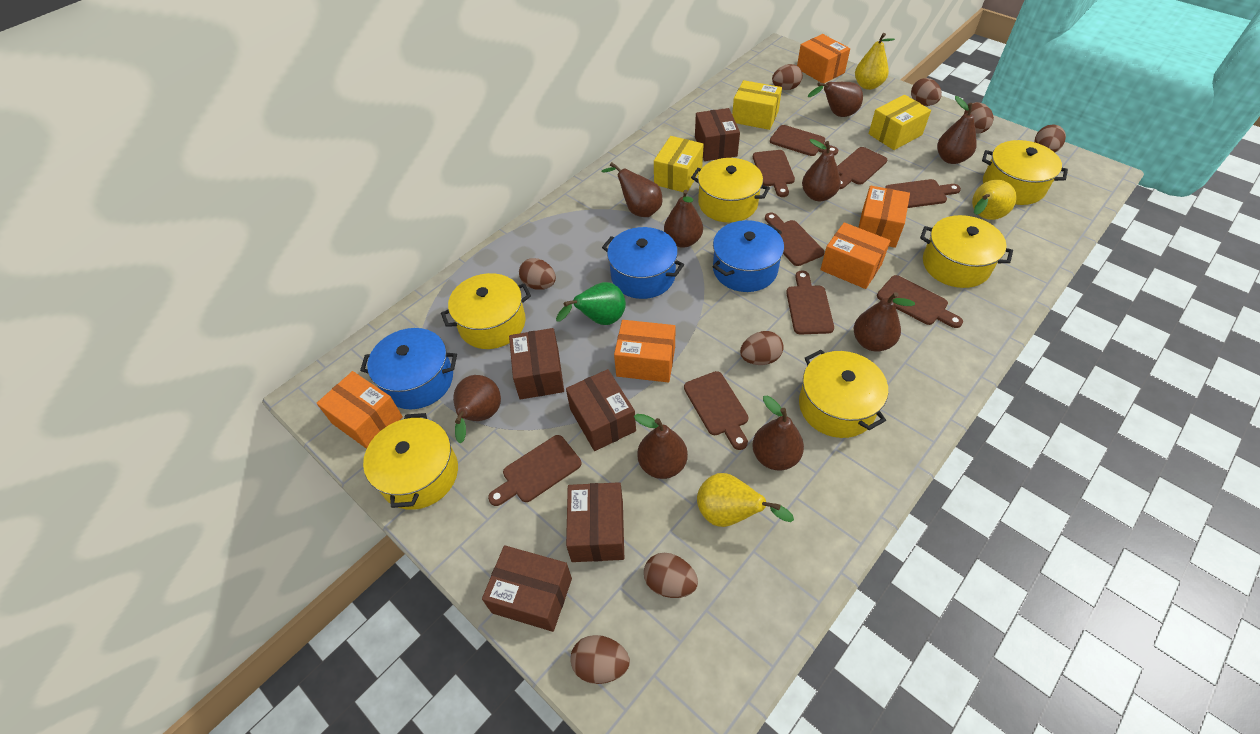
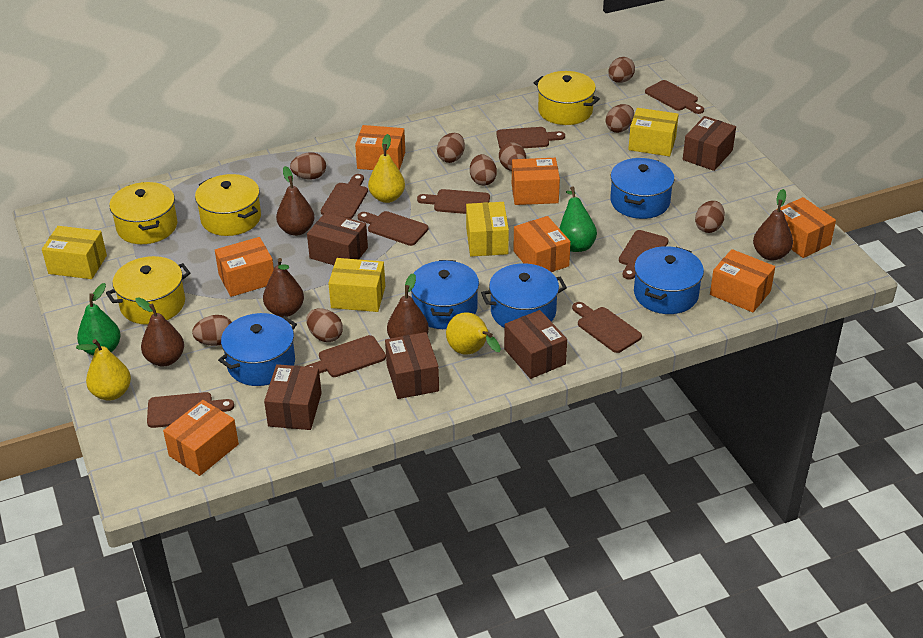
blue pot: [360,328,457,409] [602,227,684,299] [713,220,784,292] = 3 -> [218,313,297,386] [411,260,479,329] [481,263,567,328] [610,158,674,219] [634,246,704,314] = 5
brown egg: [519,258,556,290] [570,635,630,684] [644,553,698,598] [740,331,784,365] [772,64,803,90] [911,78,942,106] [964,102,994,134] [1034,124,1066,152] = 8 -> [192,315,232,346] [290,152,326,180] [306,308,343,342] [437,133,465,163] [470,154,497,186] [499,142,526,171] [606,104,634,133] [608,57,635,83] [695,200,725,233] = 9
brown pear: [453,375,501,444] [601,162,662,217] [634,414,688,479] [664,190,703,248] [752,395,804,471] [802,139,841,201] [808,82,863,117] [854,292,915,352] [937,96,977,164] = 9 -> [135,297,184,366] [263,258,304,317] [276,166,315,236] [387,273,429,338] [753,189,793,260] = 5
green pear: [556,282,626,325] = 1 -> [77,283,121,356] [559,187,597,252] = 2
orange box: [316,371,403,449] [614,320,676,383] [797,34,850,83] [820,222,891,289] [858,186,910,248] = 5 -> [163,400,239,476] [215,237,274,297] [355,125,405,170] [512,158,560,205] [513,216,571,272] [710,249,775,312] [776,197,836,258] = 7
yellow box: [654,136,704,192] [732,80,782,130] [869,95,931,150] = 3 -> [42,226,107,279] [328,258,385,312] [466,202,509,256] [628,108,679,156] = 4
yellow pot: [363,413,458,510] [441,273,531,349] [691,158,770,223] [799,350,888,438] [920,215,1013,288] [982,140,1068,205] = 6 -> [106,256,190,325] [109,182,177,244] [195,174,261,236] [534,71,600,125] = 4

